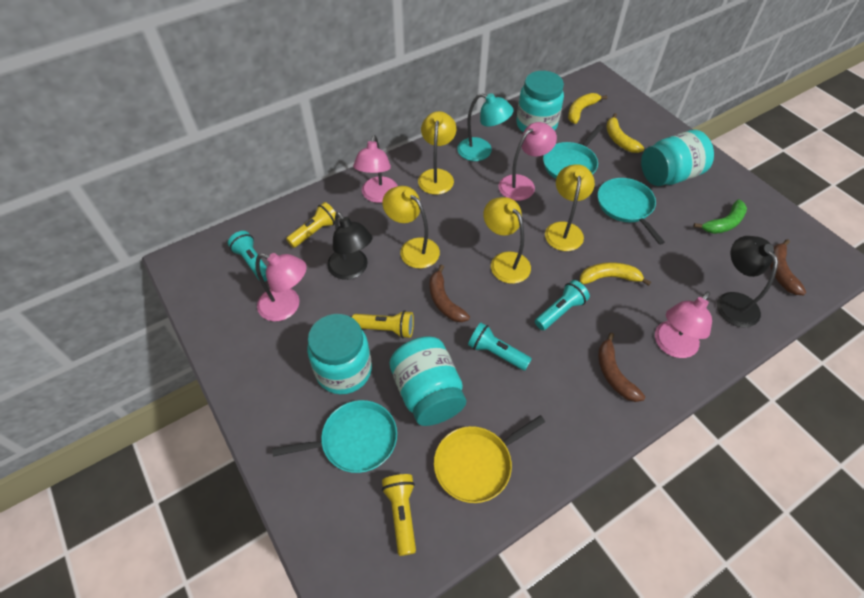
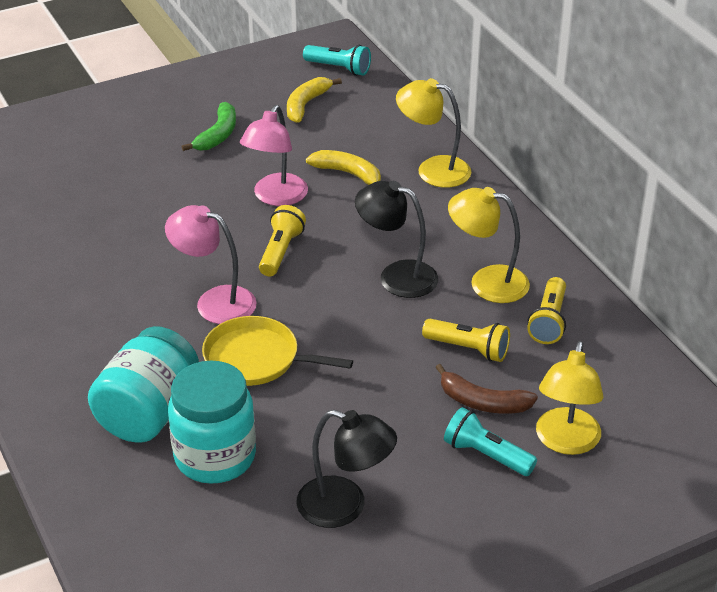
brown banana: [429,265,470,322] [598,332,645,402] [770,239,806,295] = 3 -> [435,364,538,414] = 1
pink lamp: [255,253,307,321] [353,135,398,203] [498,122,557,201] [655,291,712,358] = 4 -> [165,205,257,324] [240,105,308,206] = 2
turquoise flashlight: [228,231,267,282] [468,323,532,371] [535,280,590,330] = 3 -> [303,45,371,76] [444,407,537,476] = 2
turquoise jar: [307,314,372,395] [389,336,466,426] [516,71,564,132] [641,130,714,186] = 4 -> [88,326,199,443] [168,361,256,484] = 2
turquoise lamp: [457,93,514,161] = 1 -> none = 0
turquoise pan: [272,400,397,473] [543,125,603,179] [598,178,665,245] = 3 -> none = 0
yellow banana: [568,93,607,124] [580,262,651,286] [606,113,644,153] = 3 -> [287,77,342,123] [306,150,381,185] = 2
yellow lamp: [383,186,440,268] [418,111,456,195] [483,197,531,284] [545,164,595,251] = 4 -> [396,78,471,188] [448,187,530,303] [536,341,603,455] = 3

